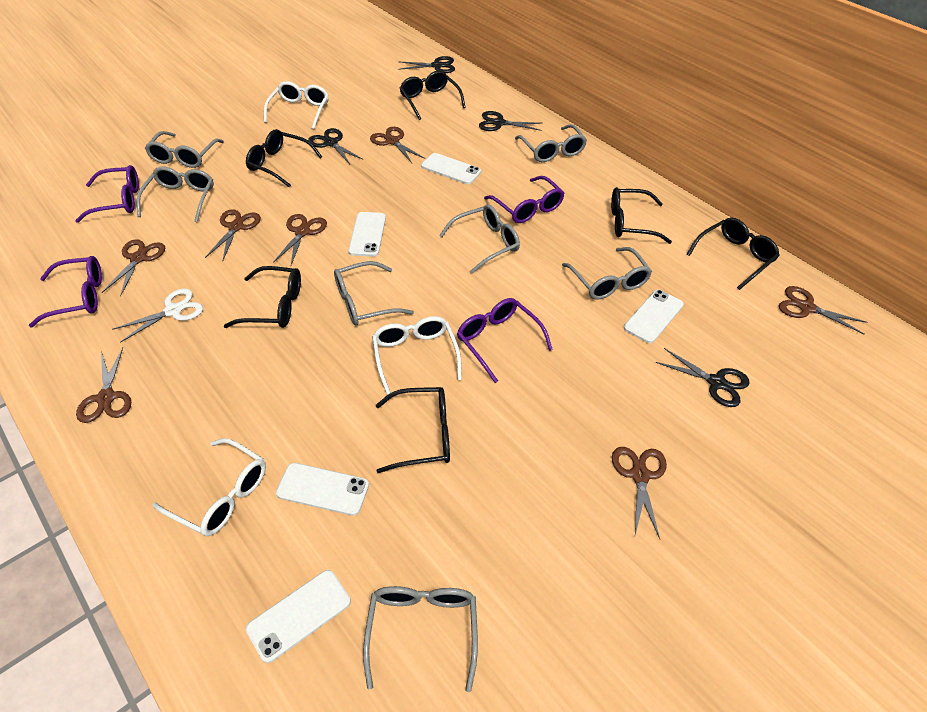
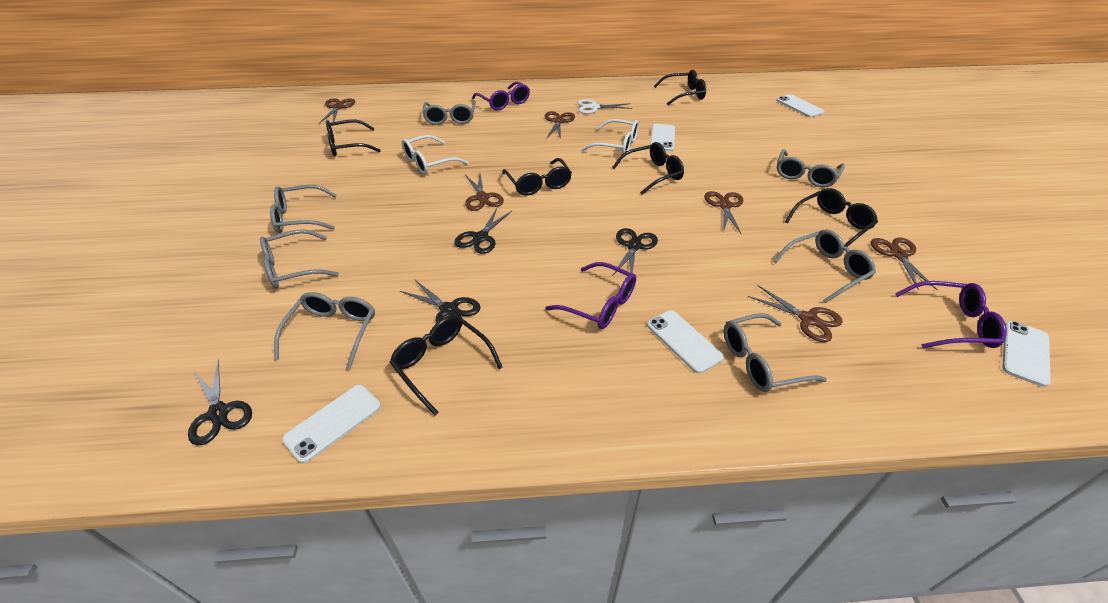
brown scissors: [76,347,131,423] [102,239,165,297] [205,209,261,260] [273,214,327,265] [370,127,425,163] [612,447,667,539] [779,286,868,334] = 7 -> [319,98,355,123] [465,174,504,211] [545,111,575,139] [704,191,743,235] [748,285,842,342] [871,237,938,290] = 6
purple glasses: [29,256,102,327] [75,165,139,223] [457,298,553,383] [484,176,564,223] = 4 -> [472,81,530,111] [545,262,636,329] [895,281,1007,348] = 3
white glasses: [152,438,266,536] [264,81,329,129] [372,316,462,395] = 3 -> [402,135,469,174] [581,119,639,154] = 2

